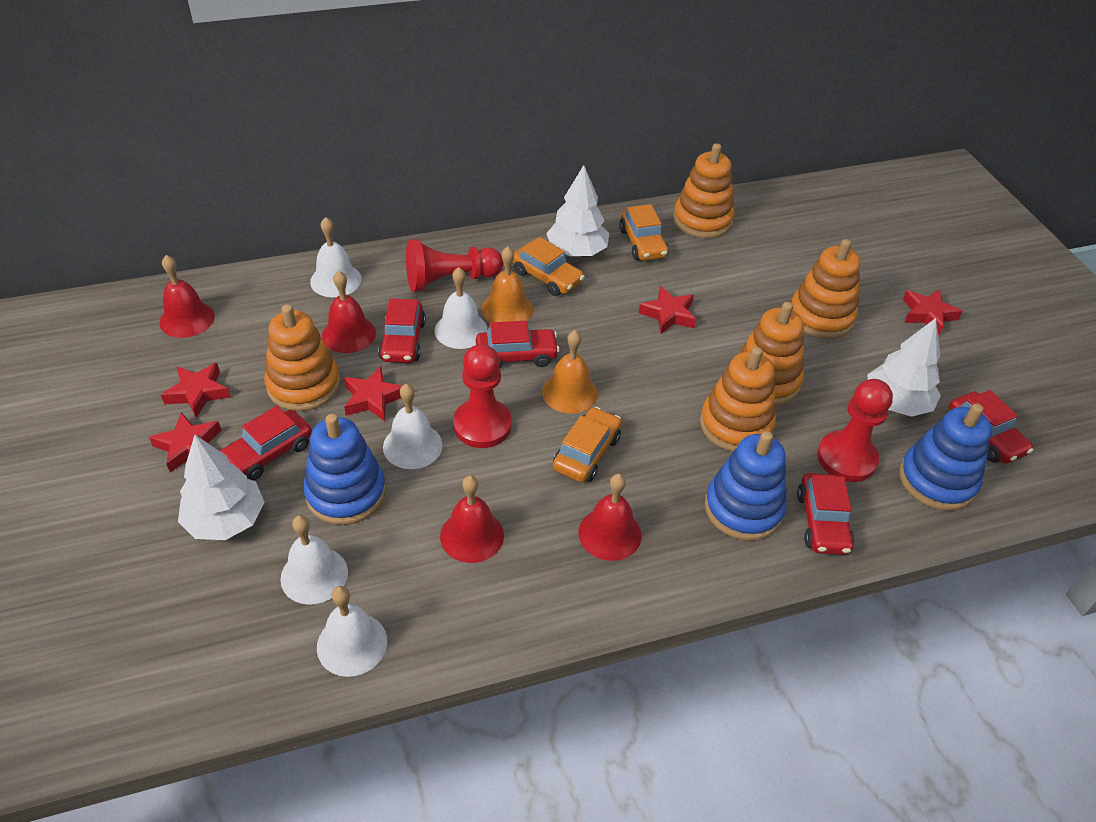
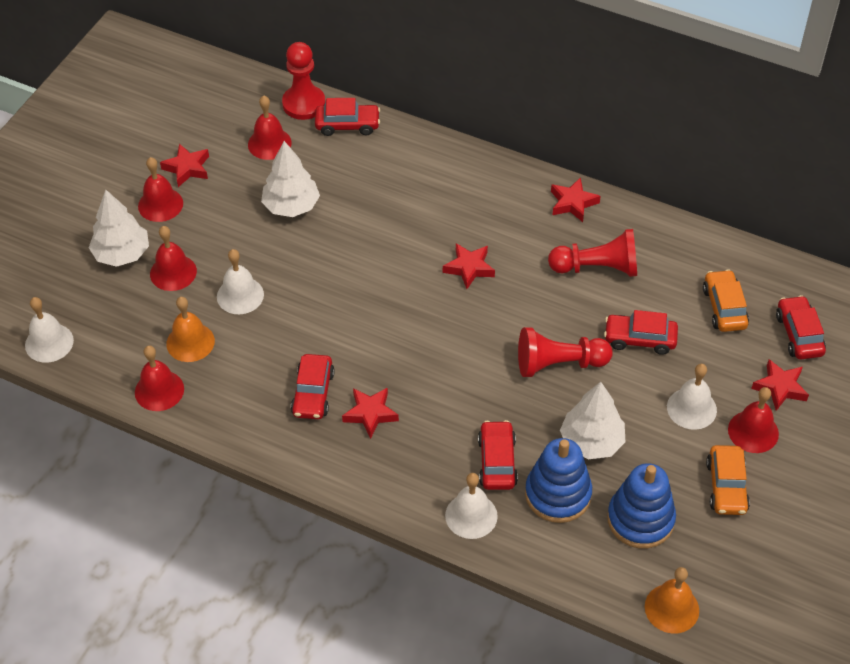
blue stacking toy: [303,414,386,525] [705,431,787,541] [899,403,992,511] = 3 -> [525,438,592,523] [607,463,676,548] = 2
orange car: [512,237,585,296] [553,407,621,482] [619,204,669,261] = 3 -> [703,269,749,332] [706,445,750,515] = 2
orange stacking toy: [264,304,340,411] [673,143,735,238] [700,347,776,452] [738,302,804,405] [791,239,860,339] = 5 -> none = 0
red bell: [159,255,215,338] [322,271,376,353] [440,475,504,563] [579,474,641,561] = 4 -> [135,346,184,411] [138,157,183,222] [150,226,197,291] [248,96,292,160] [728,387,779,453] = 5
white bell: [280,515,348,605] [310,217,362,297] [317,586,387,677] [383,384,443,469] [435,267,488,349] = 5 -> [25,297,74,363] [217,249,264,314] [445,473,498,539] [667,364,717,430] = 4

